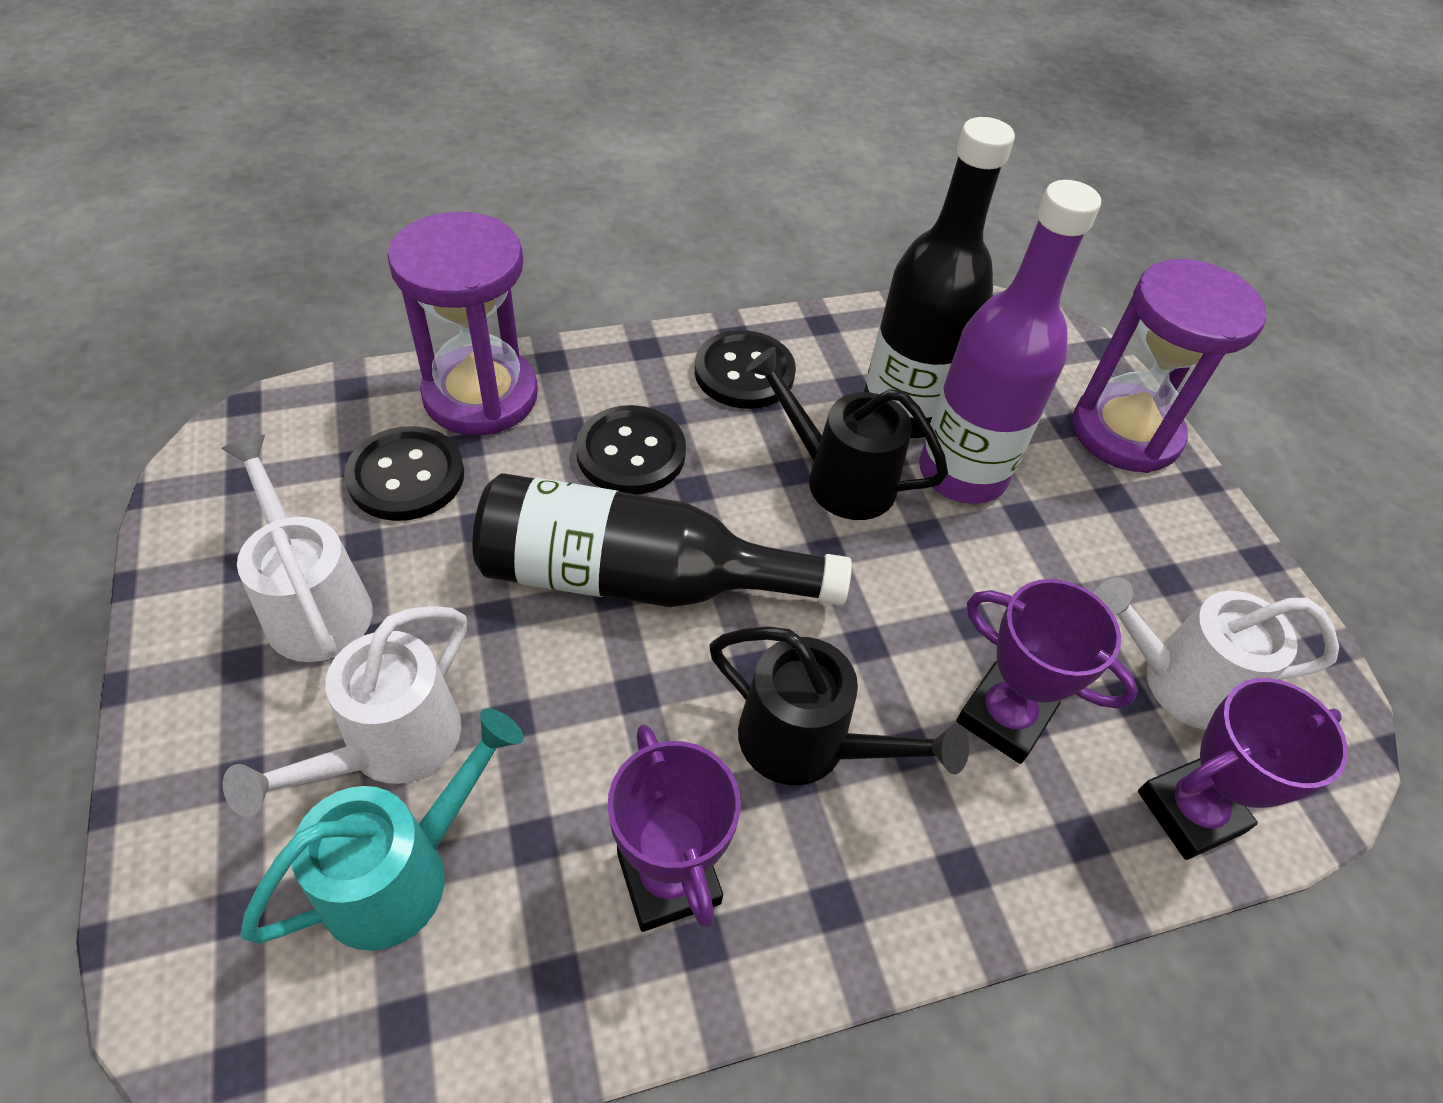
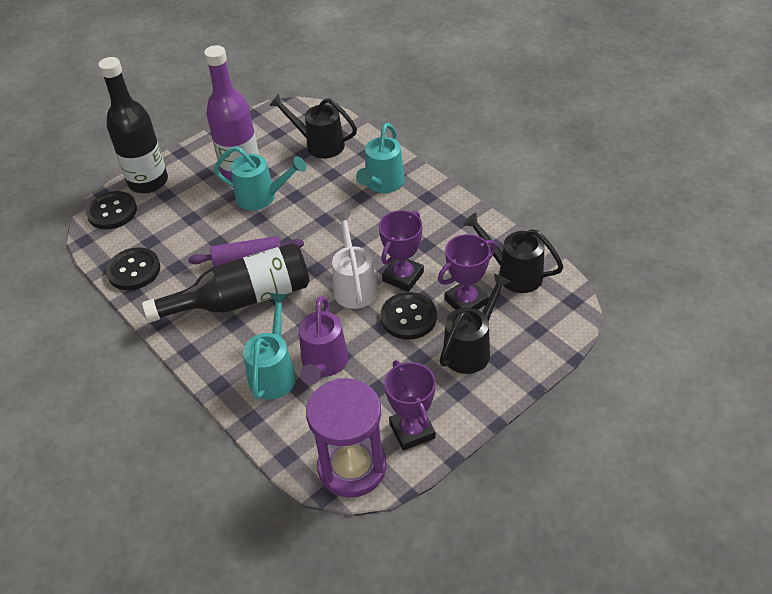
black watering can: [709,626,969,785] [746,347,948,520] = 2 -> [269,94,357,158] [440,273,511,374] [463,213,563,293] = 3
purple hourglass: [388,212,538,435] [1073,259,1267,473] = 2 -> [306,378,387,498] = 1
purple rolling pin: none = 0 -> [188,236,304,266] = 1
purple watering can: none = 0 -> [299,296,348,384] = 1
turquoise watering can: [240,708,524,951] = 1 -> [214,146,306,210] [243,293,296,400] [356,123,405,193] = 3
white watering can: [221,435,373,662] [223,606,467,817] [1093,578,1339,730] = 3 -> [332,211,378,309] = 1

